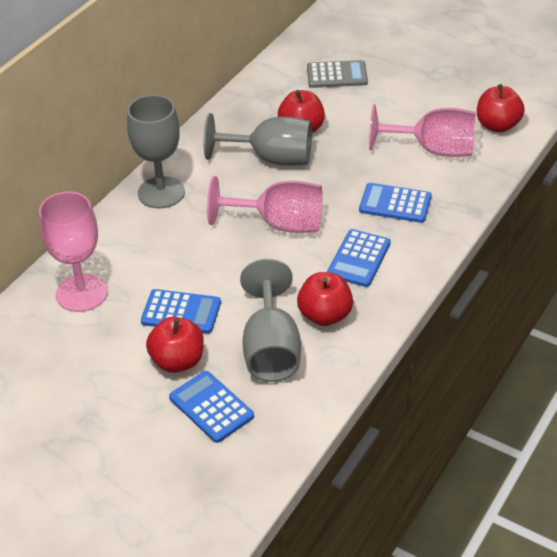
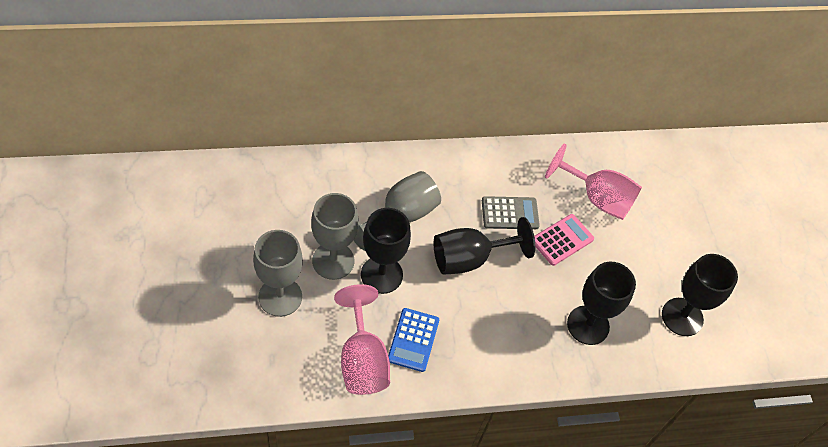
black goblet: none = 0 -> [361,208,411,294] [434,217,535,275] [567,262,636,345] [662,254,738,336] = 4
blue calculator: [141,289,221,334] [169,371,254,443] [327,229,391,287] [359,183,432,223] = 4 -> [388,308,439,372] = 1
pink calculator: none = 0 -> [534,214,594,266] = 1
pink goblet: [39,191,108,312] [207,176,322,233] [369,104,476,157] = 3 -> [334,284,390,395] [545,143,642,220] = 2
red apple: [146,317,204,373] [278,90,325,133] [297,272,353,326] [477,84,525,133] = 4 -> none = 0

